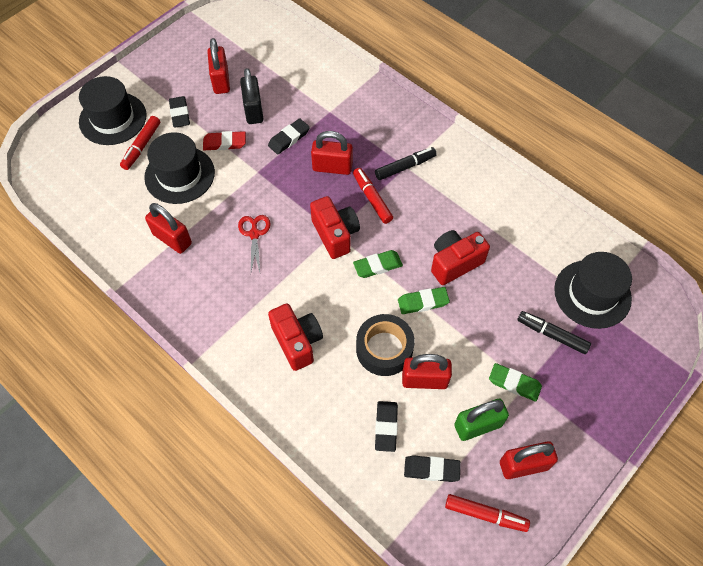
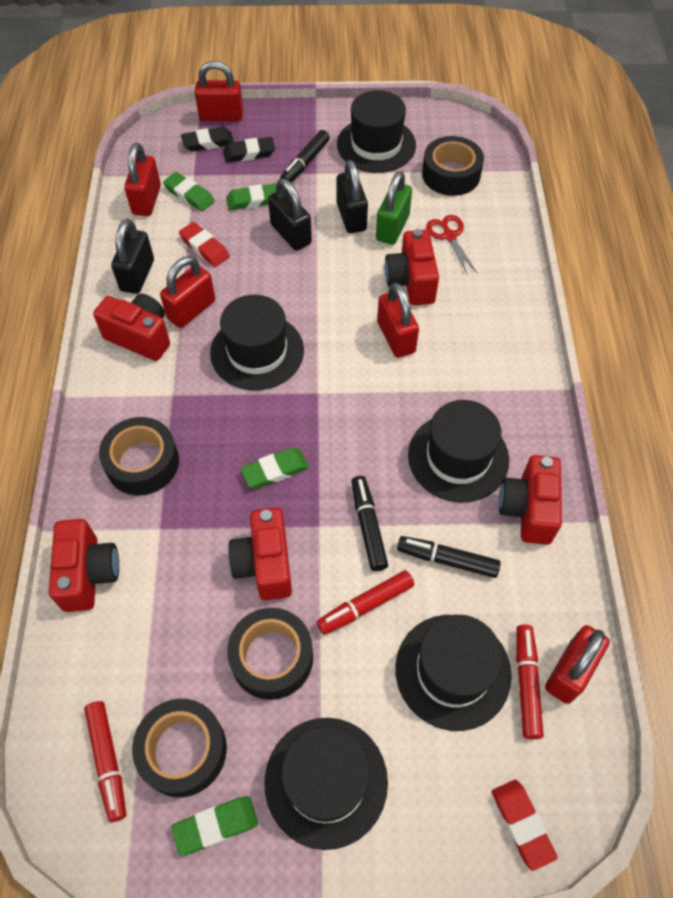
black eraser: [169,96,190,128] [268,118,310,154] [375,401,398,452] [404,455,461,482] = 4 -> [181,127,234,152] [223,137,275,163] = 2
black hat: [79,76,146,145] [144,132,215,204] [554,252,632,329] = 3 -> [210,295,304,390] [264,718,388,850] [337,90,416,173] [395,615,512,731] [408,400,509,503] = 5
black marker: [375,147,437,180] [517,311,591,354] = 2 -> [280,130,330,182] [351,476,388,571] [397,536,501,578] = 3
black padlock: [240,68,264,124] = 1 -> [111,219,154,294] [268,178,312,251] [336,160,368,234] = 3
black tape: [356,314,415,376] = 1 -> [99,417,179,495] [132,699,227,797] [227,608,313,700] [422,136,484,196] = 4
green eraser: [353,250,403,278] [398,287,450,314] [489,363,542,401] = 3 -> [163,172,215,212] [172,796,258,856] [226,183,276,210] [240,448,309,489] = 4
red camera: [268,304,323,371] [310,196,360,259] [431,230,490,285] = 3 -> [49,519,119,612] [93,294,170,361] [228,507,292,600] [385,229,439,305] [499,455,562,545] = 5
red eraser: [203,131,246,151] = 1 -> [179,222,230,267] [492,780,558,871] = 2

